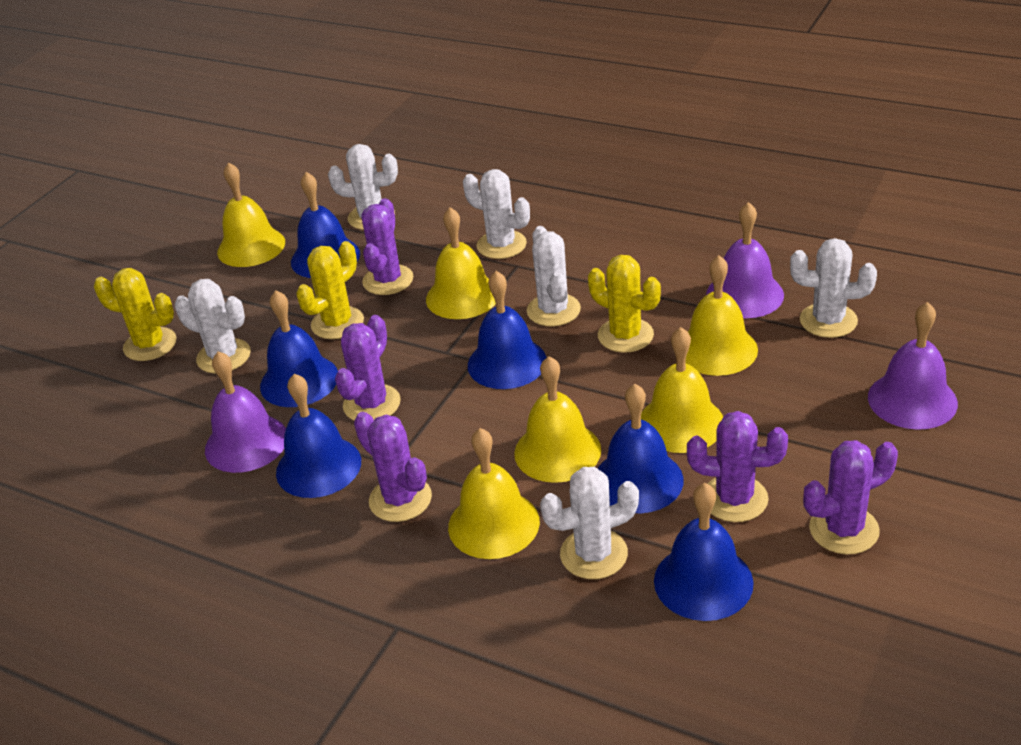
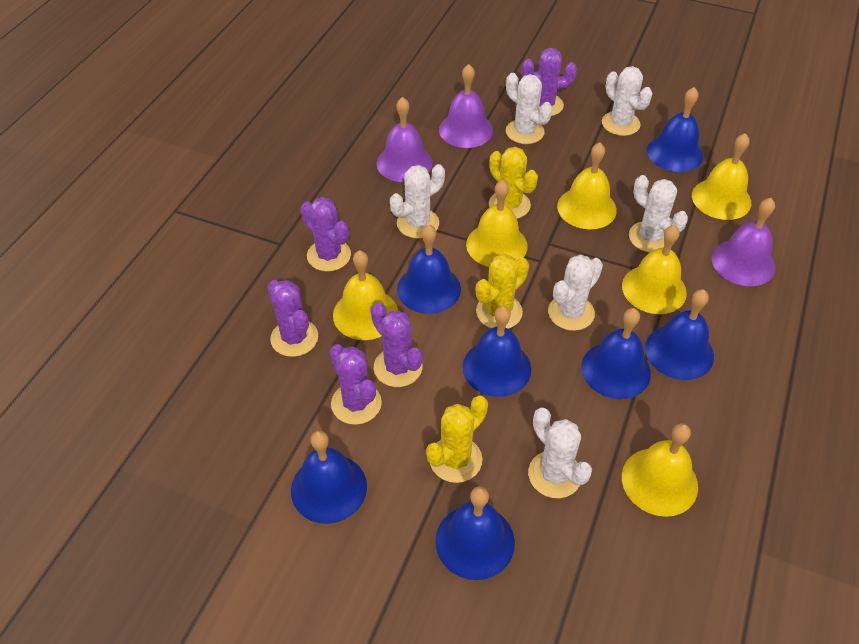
blue bell: [260,290,338,407] [276,374,361,498] [291,172,360,278] [468,271,546,389] [597,384,684,513] [654,483,754,621] = 6 -> [291,430,367,524] [397,225,461,314] [435,486,515,580] [462,306,531,397] [581,308,651,399] [645,289,714,380] [647,87,703,172] = 7

